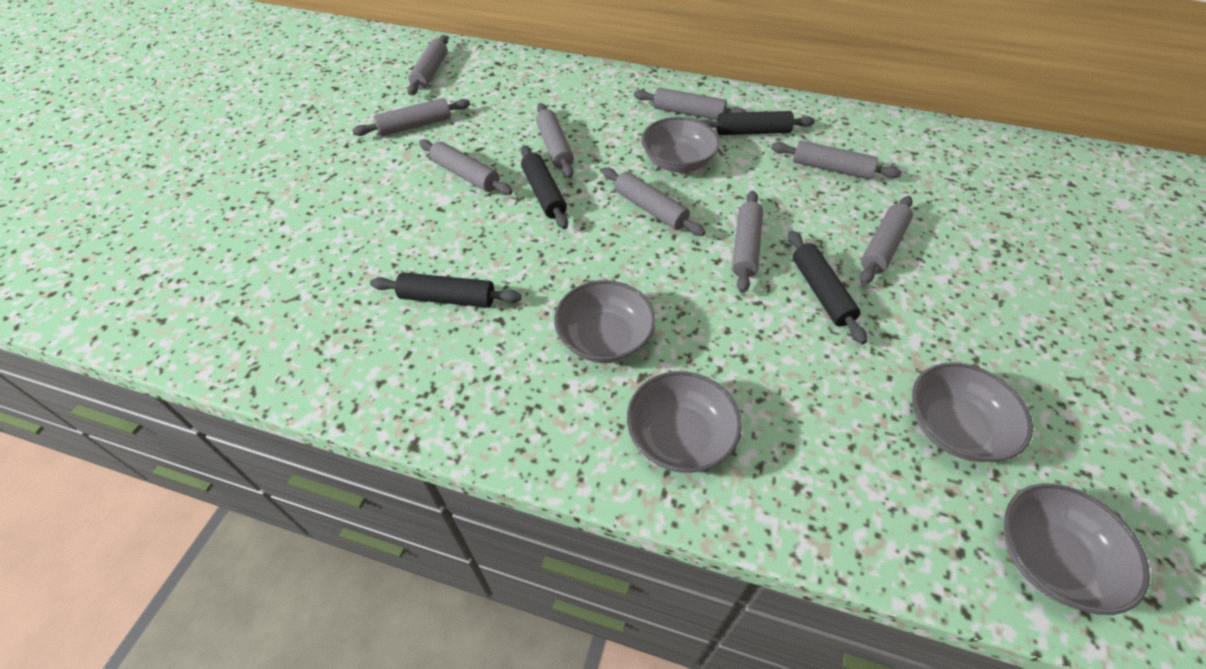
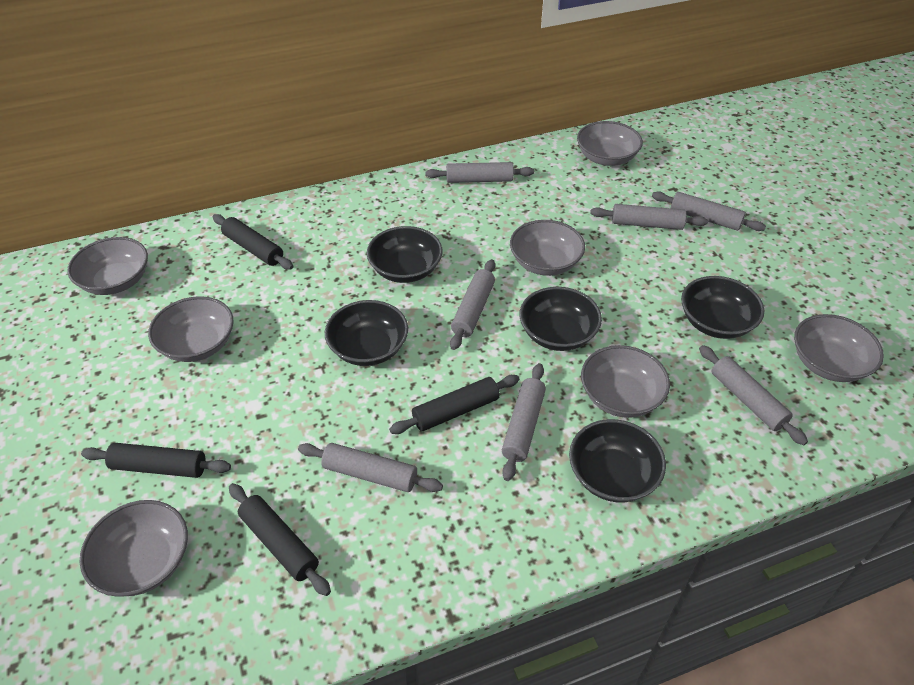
black bowl: none = 0 -> [325,300,408,366] [367,226,443,283] [519,287,602,351] [569,419,666,502] [681,276,764,339] = 5
grey bowl: [554,280,656,363] [627,371,742,473] [641,117,720,173] [912,362,1033,462] [1004,483,1150,615] = 5 -> [67,237,148,295] [80,500,188,597] [148,296,234,362] [510,220,585,276] [577,121,643,166] [581,345,670,418] [794,314,884,382] = 7
grey rolling pin: [352,98,470,137] [407,35,448,96] [419,139,513,195] [536,103,574,178] [602,167,705,236] [634,87,747,120] [732,191,763,293] [771,141,902,179] [860,196,913,284] = 9 -> [298,443,443,492] [425,162,534,183] [450,259,495,350] [502,363,546,481] [590,204,708,230] [652,191,766,231] [699,345,808,445] = 7

